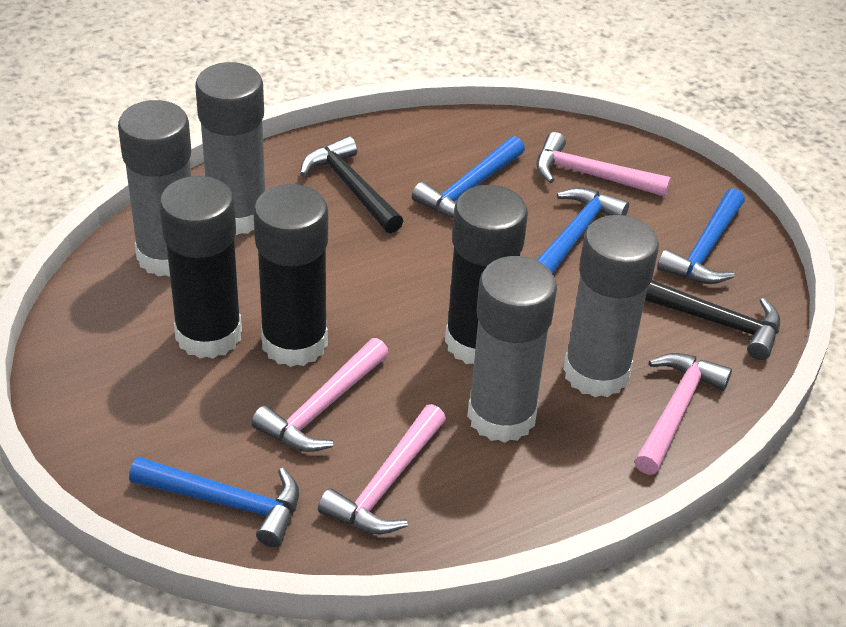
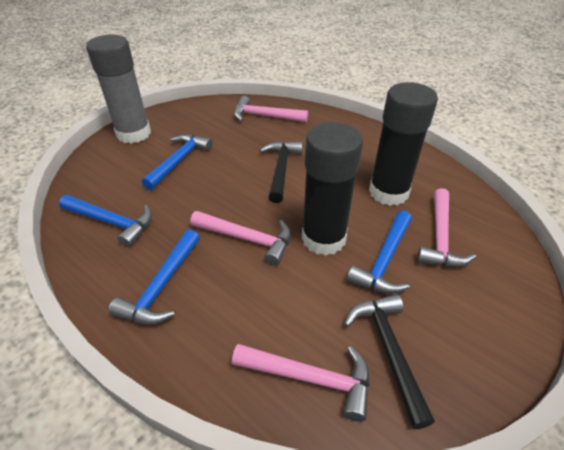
black glue stick: [159,176,242,359] [253,184,328,367] [445,185,528,364] = 3 -> [302,122,363,256] [369,82,438,206] = 2
grey glue stick: [118,100,191,277] [195,62,265,235] [467,256,557,443] [563,215,659,397] = 4 -> [86,35,151,144] = 1

